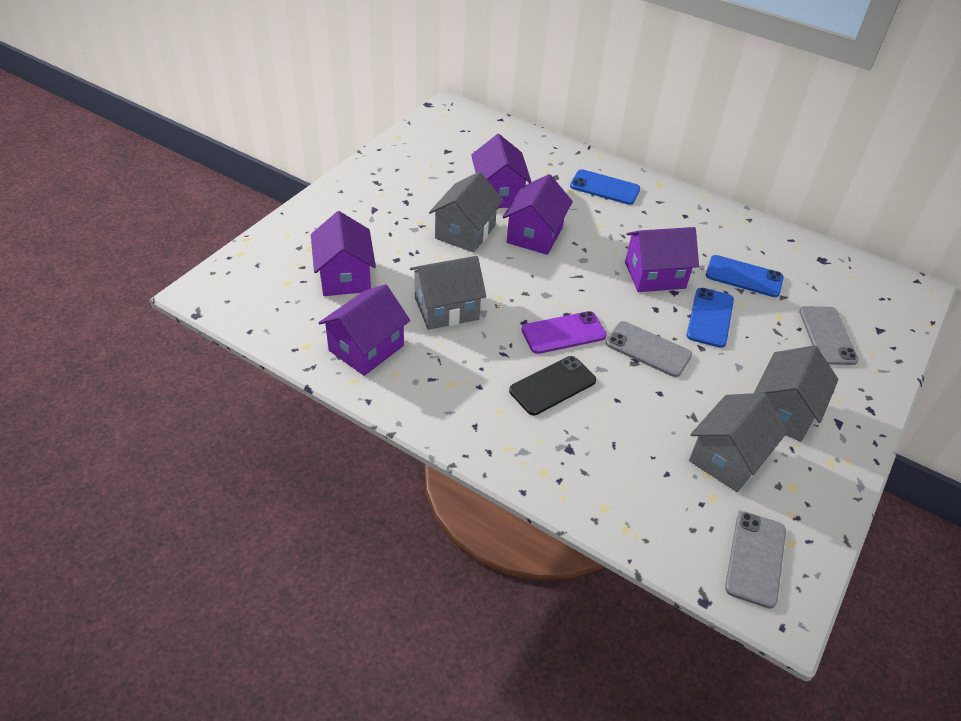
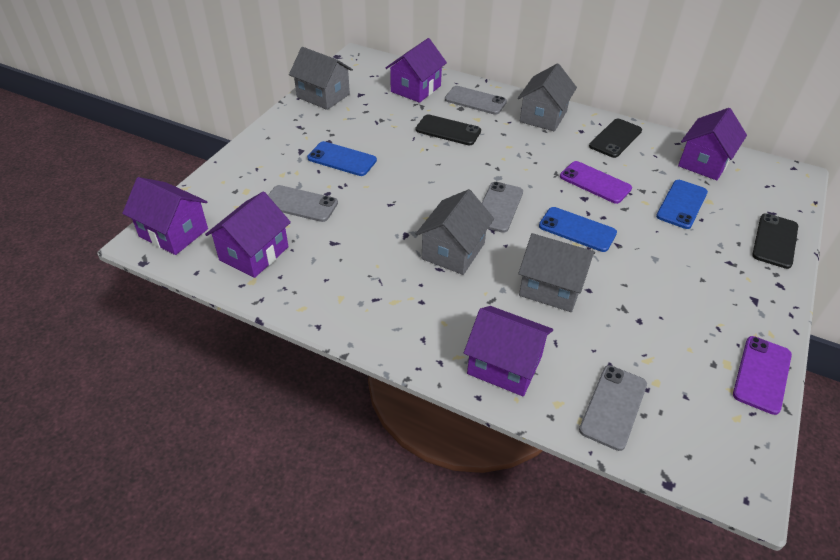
black phone: [509,356,596,415] = 1 -> [416,114,481,146] [589,119,642,158] [752,213,798,269] = 3
grey phone: [606,321,692,377] [725,512,786,609] [799,306,859,365] = 3 -> [268,185,338,222] [445,86,507,115] [482,182,523,233] [579,365,647,451] = 4
purple phone: [521,311,607,354] = 1 -> [560,161,632,204] [733,336,792,415] = 2

